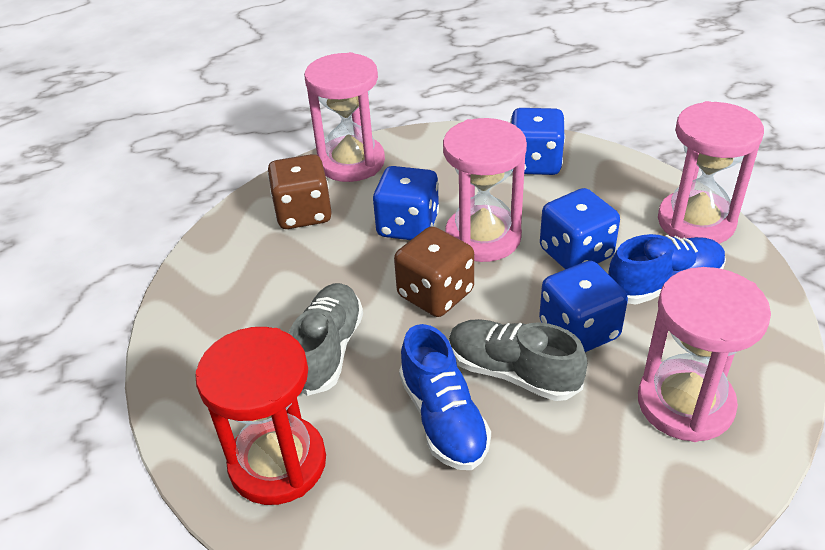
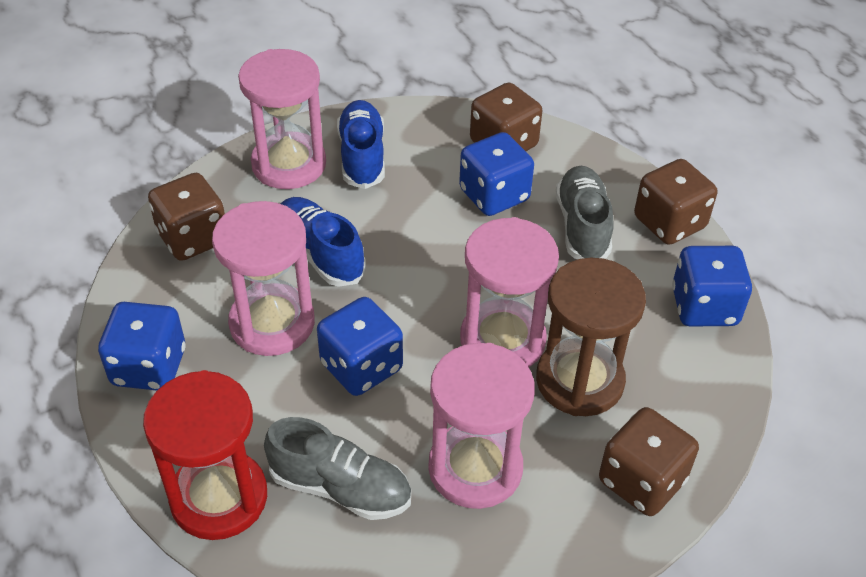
brown dice: [267,154,332,229] [394,226,474,317] = 2 -> [148,173,225,261] [470,83,542,151] [599,407,699,516] [634,159,717,245] = 4
brown hourglass: none = 0 -> [536,258,646,416] = 1

